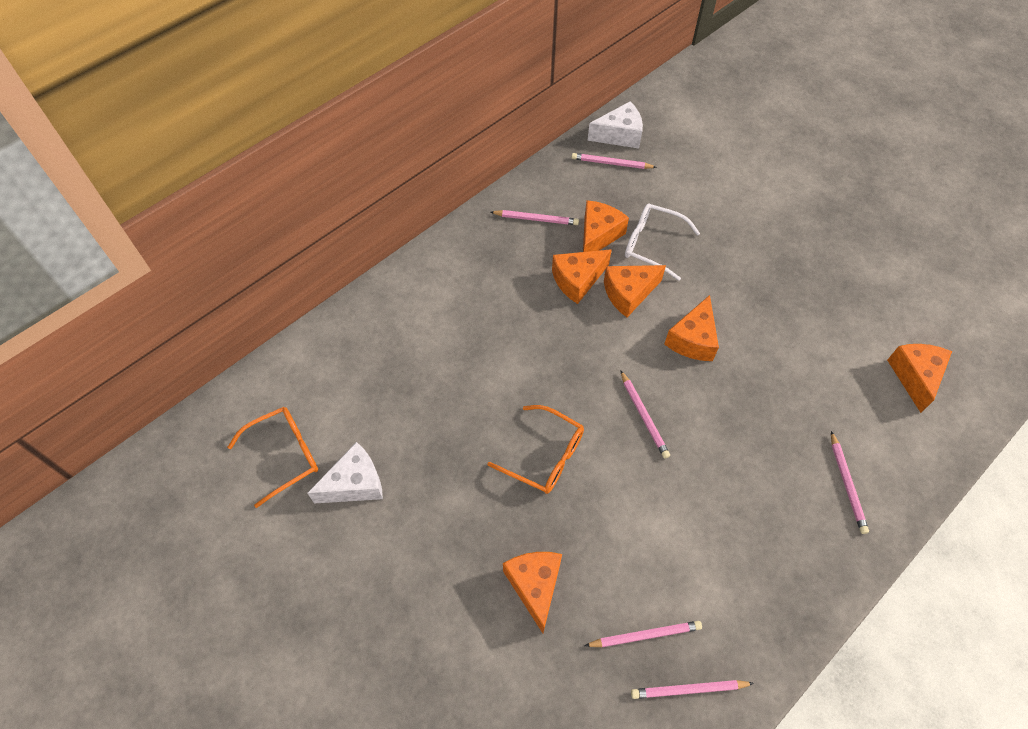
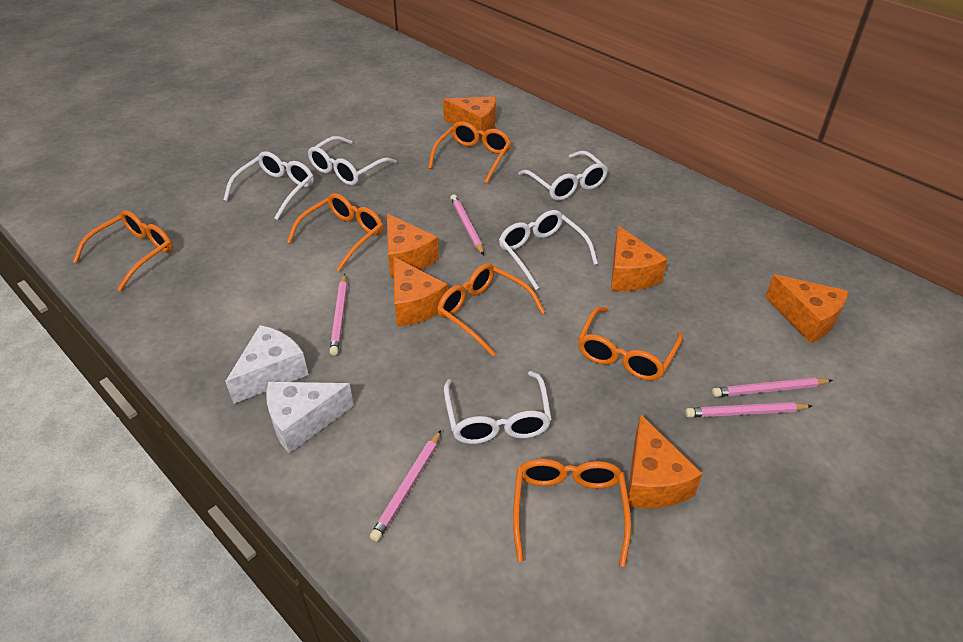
orange glasses: [228,407,318,508] [487,405,584,494] = 2 -> [73,210,173,291] [287,193,383,271] [428,121,511,184] [437,263,545,356] [513,459,631,567] [578,307,683,381] = 6
pink pencil: [491,210,579,225] [572,153,657,169] [584,621,702,647] [620,370,670,459] [631,680,754,699] [831,431,869,534] = 6 -> [330,274,347,355] [370,430,441,542] [450,194,484,255] [685,402,812,417] [712,377,833,397] = 5
white glasses: [625,204,700,281] = 1 -> [223,151,314,220] [308,136,397,185] [444,371,552,444] [499,210,598,290] [518,151,608,201] = 5

